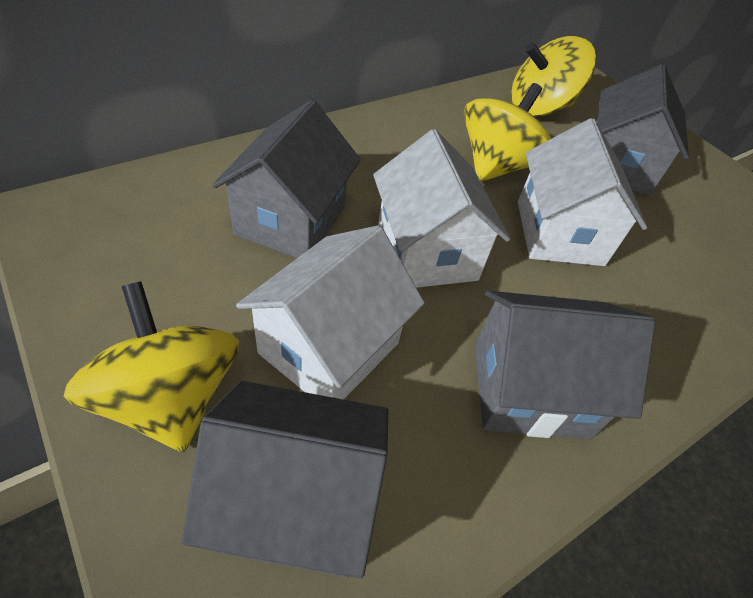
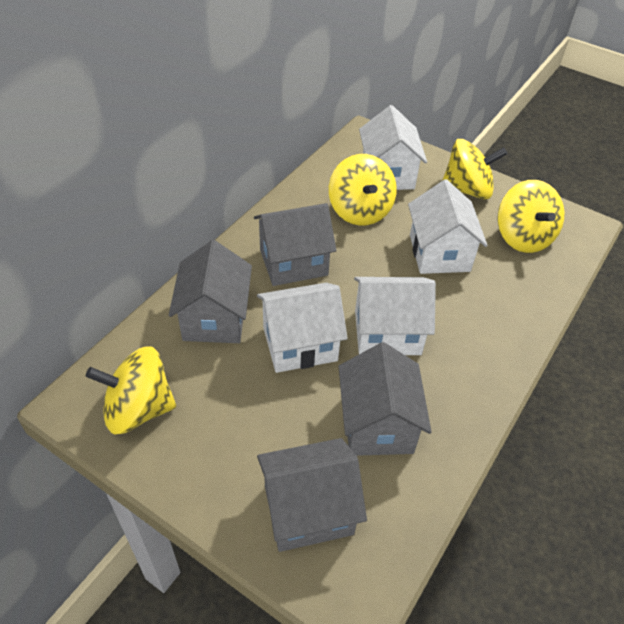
white house: [236,225,425,400] [373,129,510,288] [518,118,647,266] = 3 -> [257,283,348,373] [354,277,436,355] [359,105,427,190] [408,179,488,274] = 4
yellow spinning top: [64,281,239,452] [464,83,552,182] [512,36,596,117] = 3 -> [86,346,176,434] [329,154,397,226] [442,139,507,200] [498,180,564,253] = 4

